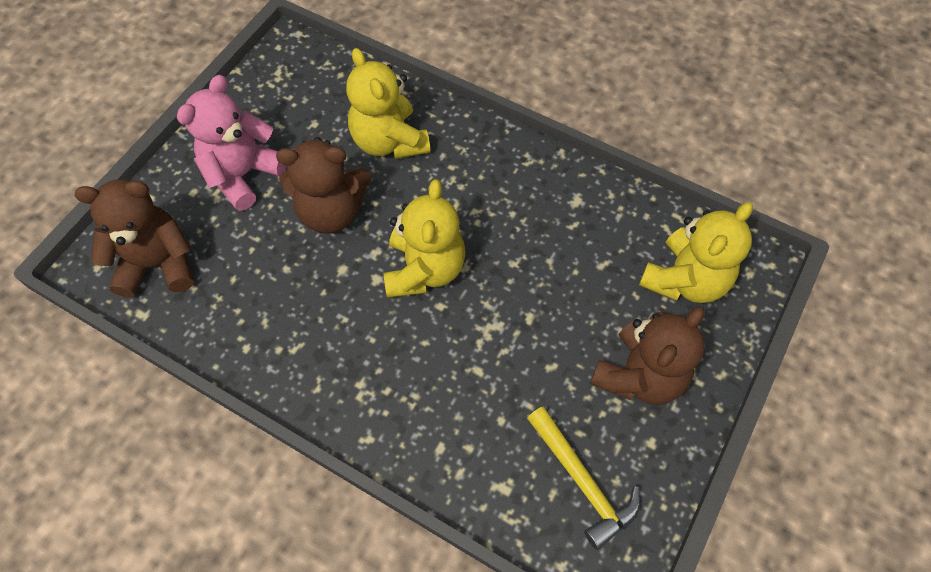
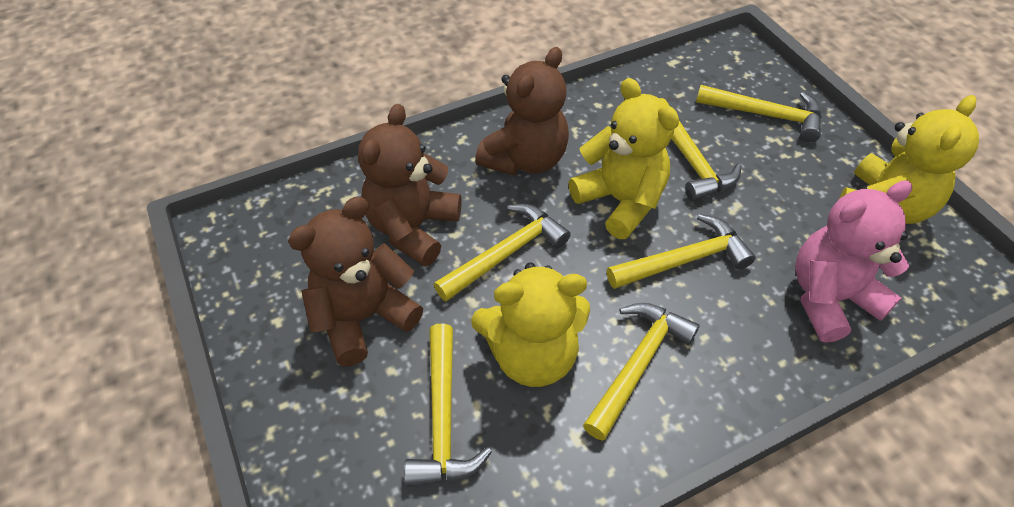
yellow hammer: [527,407,640,550] = 1 -> [404,323,492,487] [434,204,571,302] [583,303,700,441] [607,214,756,289] [660,98,742,201] [696,85,822,142] = 6

